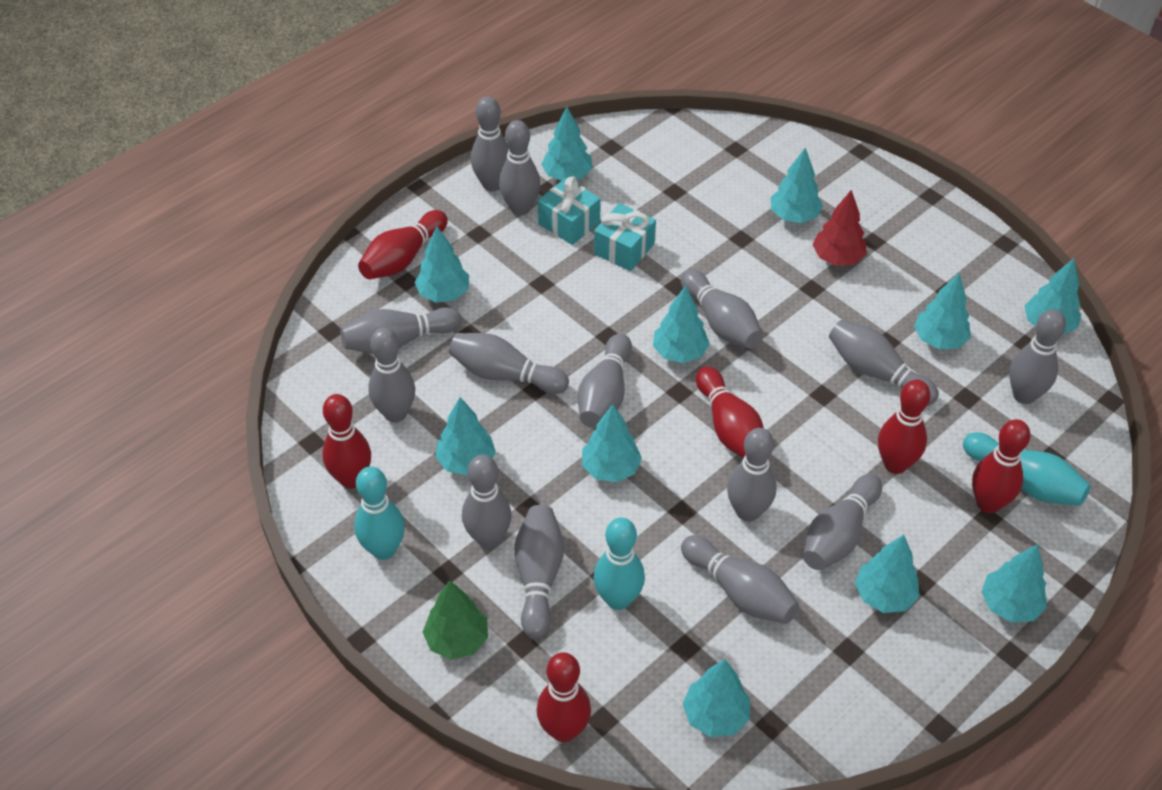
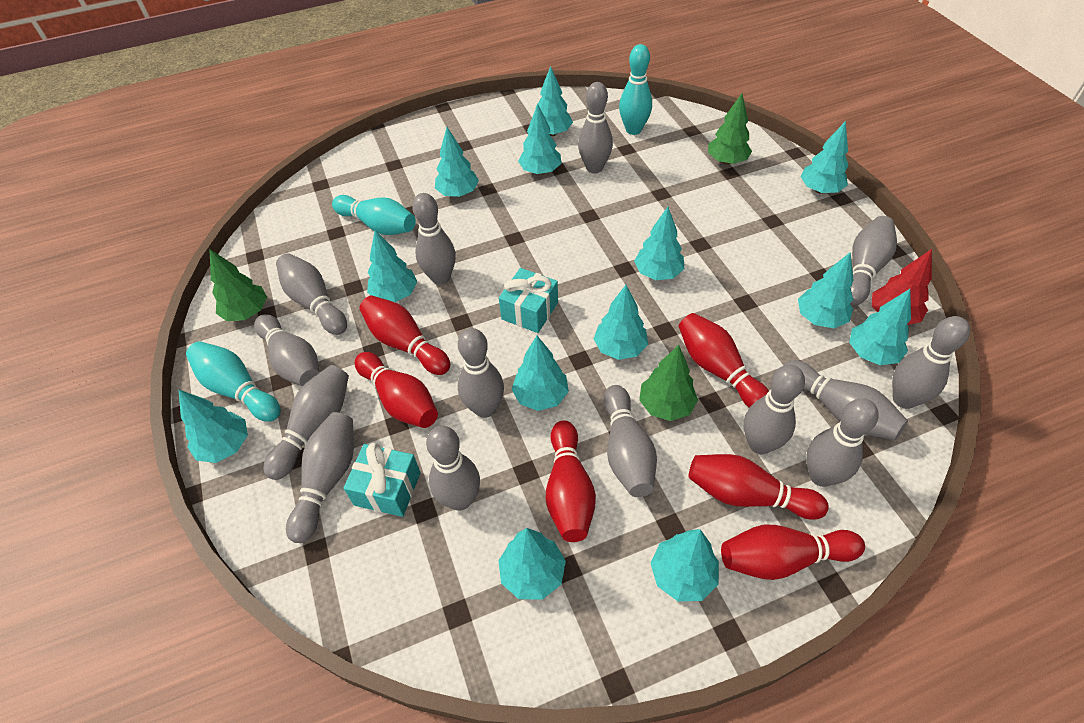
green tree: [423,580,488,660] = 1 -> [209,249,267,321] [639,345,698,421] [708,93,752,165] = 3
turquoise tree: [415,226,469,303] [435,397,496,476] [541,107,592,181] [582,404,642,482] [653,285,710,363] [682,659,750,737] [771,148,823,223] [855,535,919,613] [914,272,971,349] [981,544,1047,623] [1025,258,1081,335] = 11 -> [178,389,248,463] [367,230,417,302] [435,127,479,197] [498,528,566,600] [511,336,569,411] [518,104,561,175] [536,66,573,136] [593,285,648,360] [634,207,684,280] [651,529,719,601] [798,252,854,328] [800,121,848,194] [849,289,911,365] = 13

